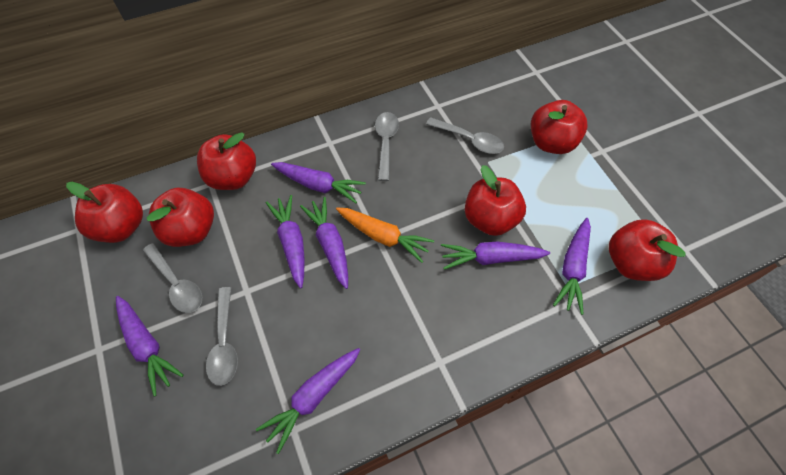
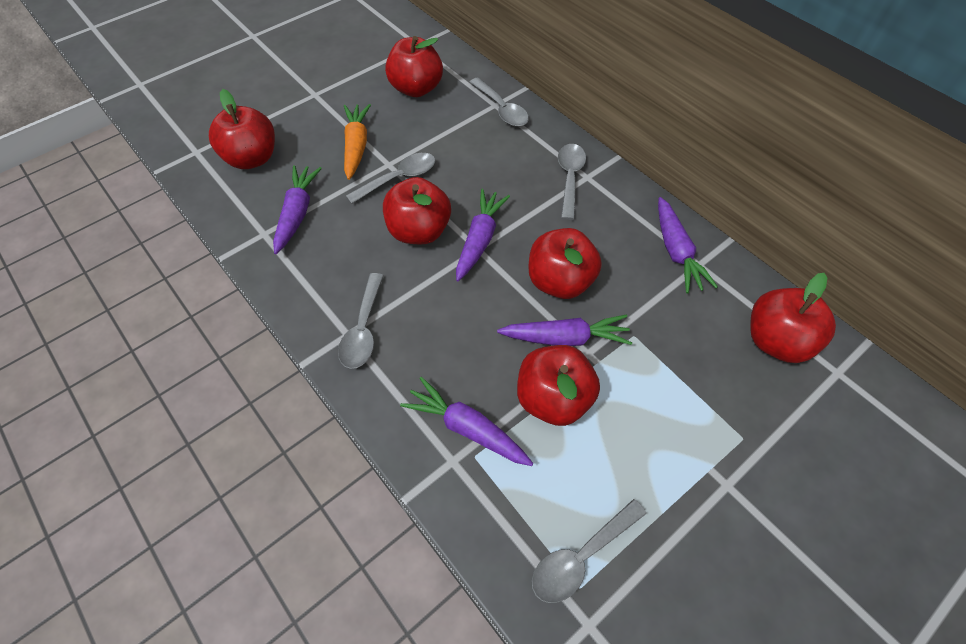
grey spoon: [143,243,202,313] [206,287,238,386] [375,112,399,181] [426,117,504,154] = 4 -> [338,273,384,369] [346,153,435,204] [470,78,529,127] [532,499,646,603] [558,144,586,220] = 5
purple carrot: [116,296,184,396] [256,348,360,454] [266,195,305,288] [271,162,366,203] [300,197,348,289] [441,242,550,270] [553,218,591,315] = 7 -> [273,165,322,254] [400,377,533,466] [456,189,510,281] [497,314,632,346] [658,197,718,293] = 5

